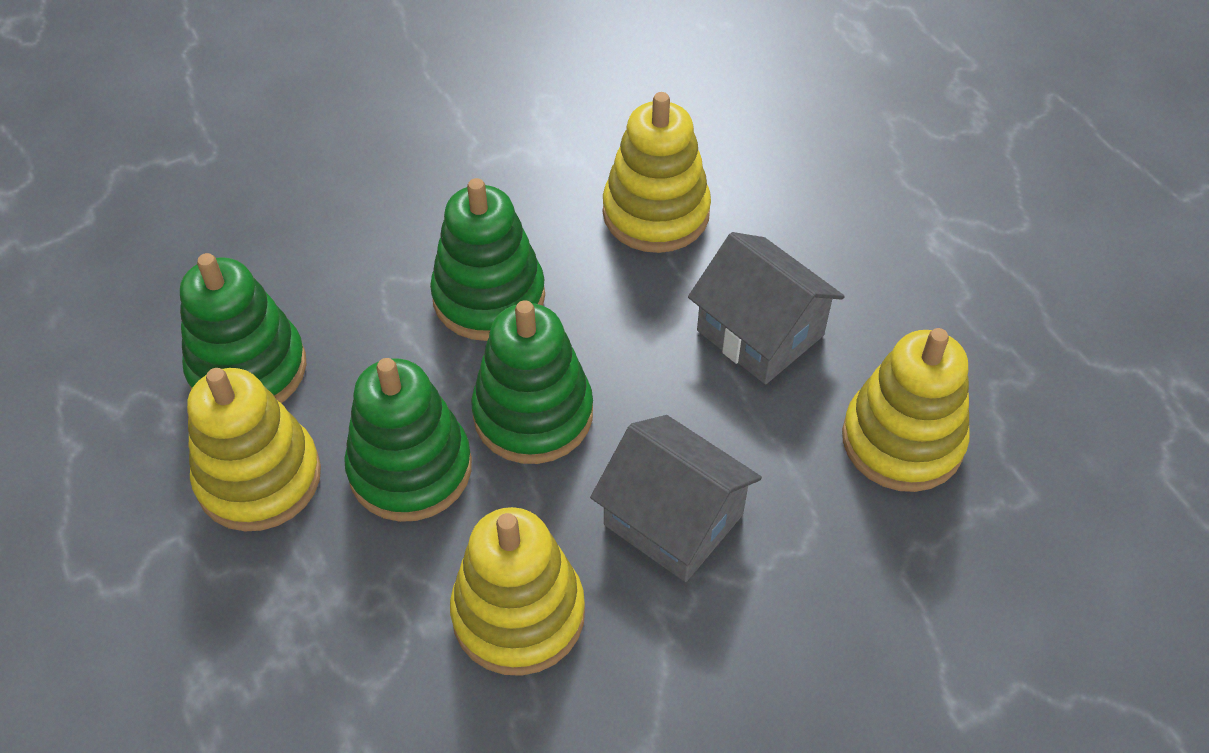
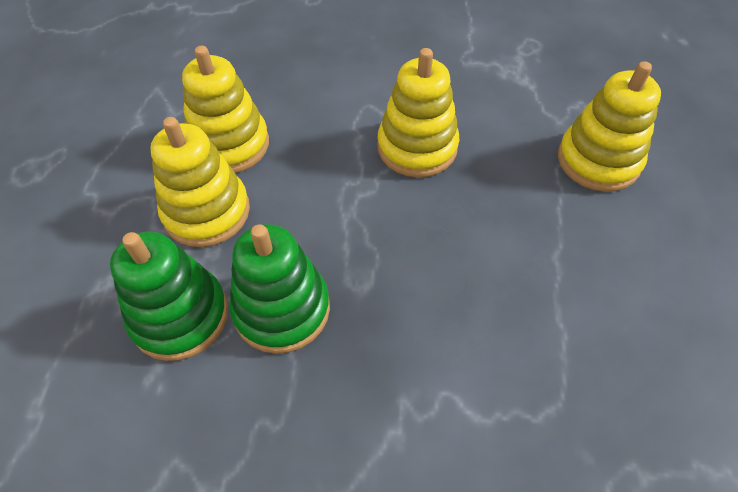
green stacking toy: [180,253,306,403] [344,358,472,522] [430,178,545,341] [471,300,593,464] = 4 -> [110,231,228,361] [229,224,330,354] = 2
grey house: [590,415,762,582] [688,232,845,384] = 2 -> none = 0

